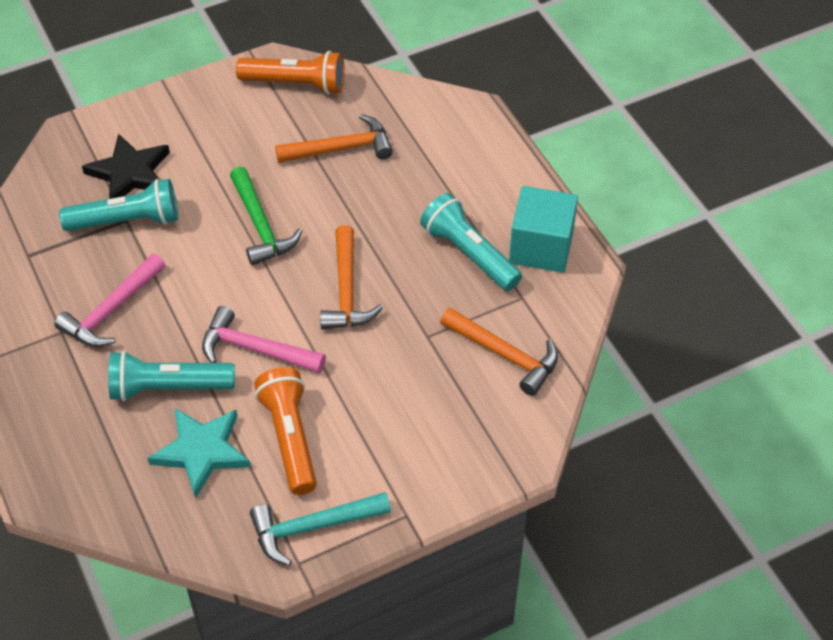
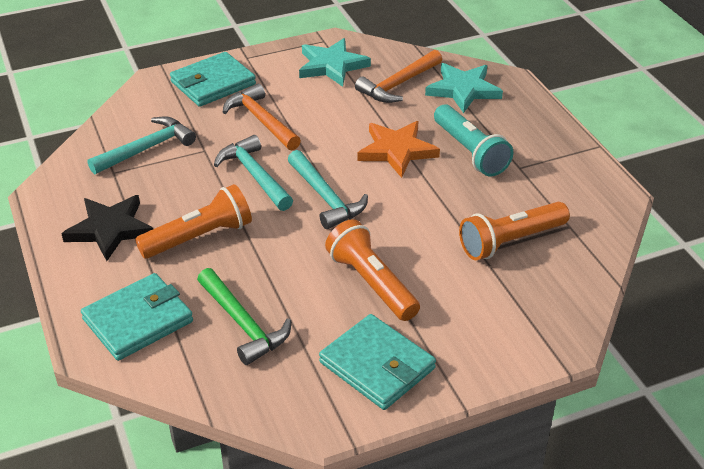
orange flashlight: [236,51,345,94] [254,367,317,495] = 2 -> [135,184,252,259] [325,219,420,321] [459,202,570,260] = 3
orange hammer: [275,114,393,163] [320,225,383,330] [440,308,558,396] = 3 -> [223,84,301,150] [355,50,442,103] = 2
orange star: none = 0 -> [357,121,440,178] = 1
pink hammer: [54,253,165,347] [202,306,326,373] = 2 -> none = 0
turquoise cube: [509,186,578,273] = 1 -> none = 0
turquoise flashlight: [59,179,178,231] [108,351,235,401] [420,193,522,291] = 3 -> [434,104,513,176] = 1
turquoise hammer: [250,492,391,566] = 1 -> [88,116,196,174] [214,135,293,211] [288,150,368,229] = 3
turquoise star: [148,408,251,498] = 1 -> [299,38,371,87] [425,63,503,113] = 2
turquoise wallet: none = 0 -> [81,273,193,361] [170,52,256,107] [319,314,436,410] = 3

